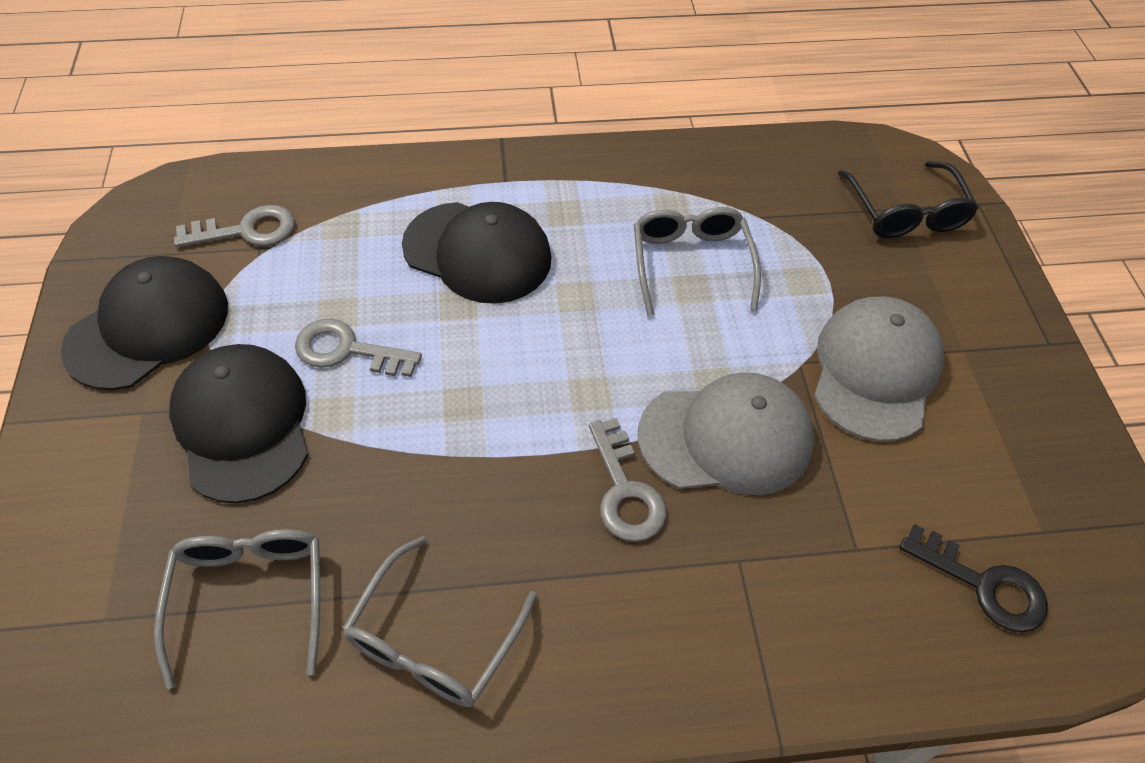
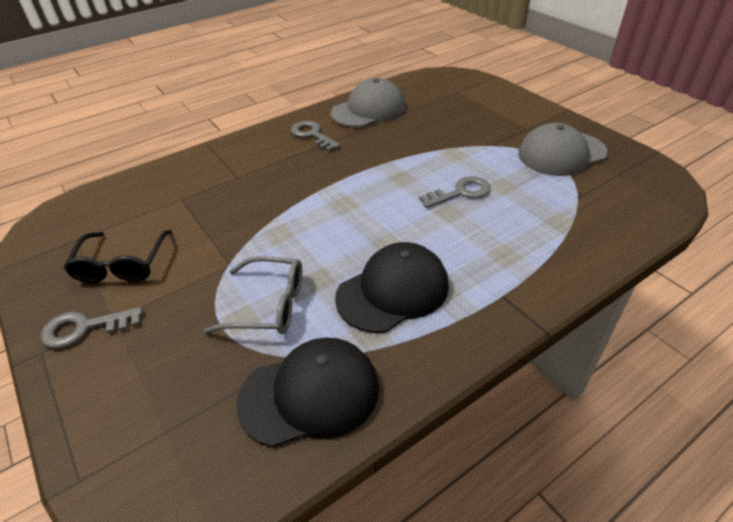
black cap: [61,256,228,390] [169,344,308,503] [402,202,552,304] = 3 -> [236,337,379,447] [335,242,449,333] = 2
black key: [900,524,1048,632] = 1 -> none = 0
grey glasses: [154,529,320,689] [342,536,537,707] [634,207,761,316] = 3 -> [203,256,302,334] = 1

